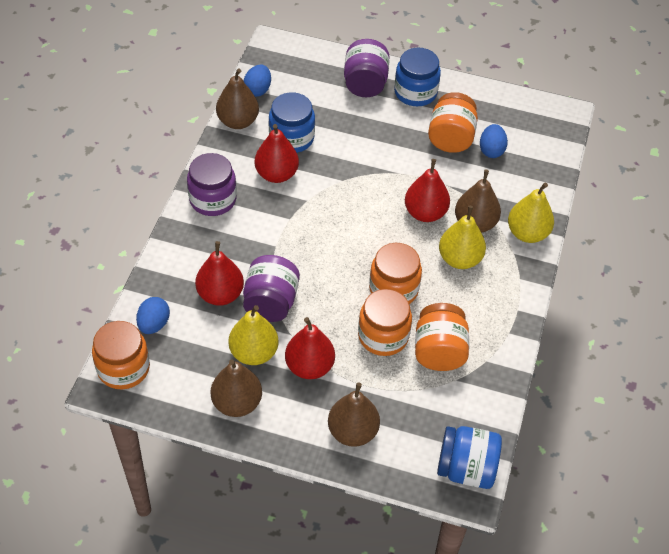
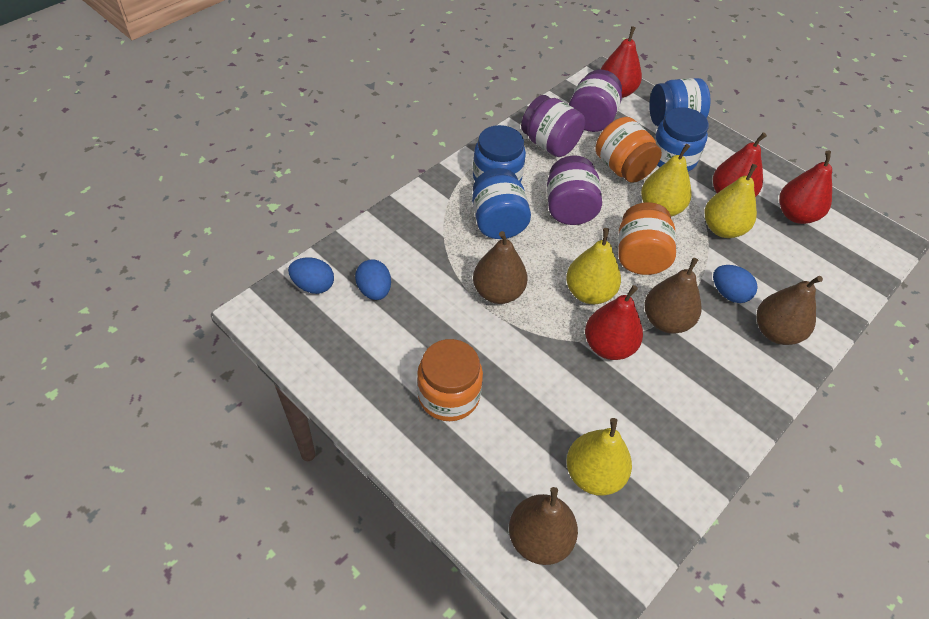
blue jar: [269,92,315,153] [394,48,441,106] [437,426,502,489] = 3 -> [472,168,531,239] [473,125,526,182] [649,78,710,126] [654,107,709,172] = 4
orange jar: [92,321,150,389] [358,289,412,356] [369,243,422,304] [415,303,469,371] [428,92,478,153] = 5 -> [417,339,483,421] [595,117,662,183] [618,202,676,275] = 3
yellow pear: [228,305,279,365] [439,206,486,269] [508,182,554,243] = 3 -> [566,228,621,304] [566,418,632,496] [641,144,692,217] [705,164,757,238] = 4

